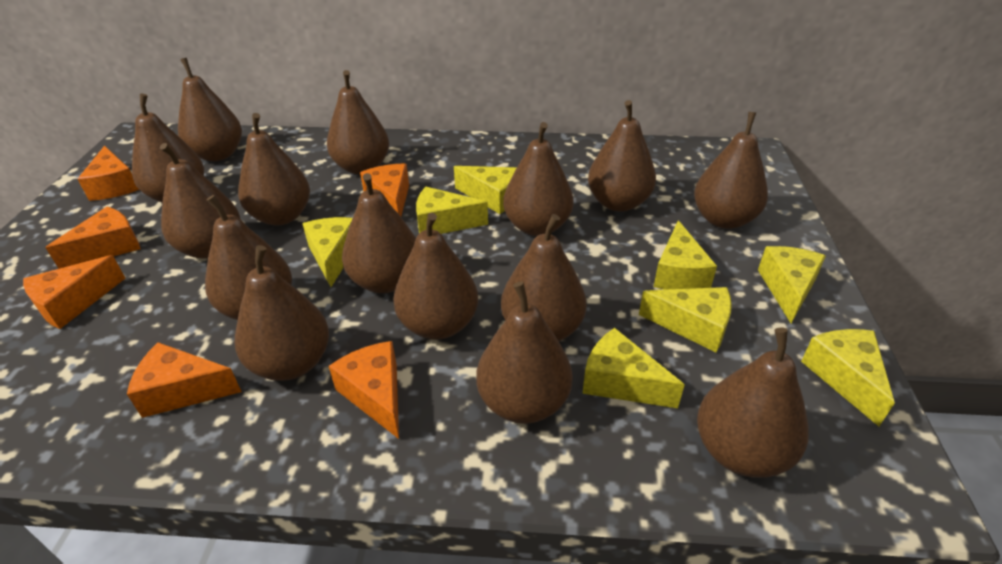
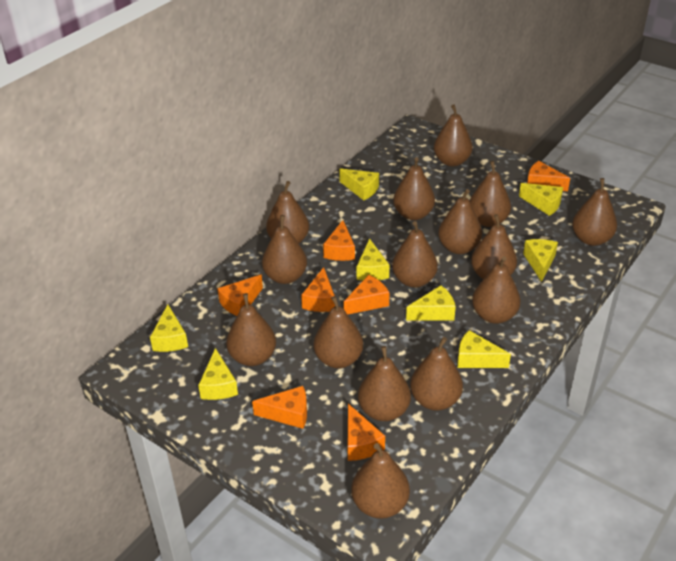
orange cheese: [23,255,126,329] [45,206,141,269] [78,146,139,201] [127,342,242,418] [329,341,399,439] [360,163,409,216] = 6 -> [217,275,263,316] [252,386,307,429] [301,267,335,312] [323,220,355,261] [343,275,390,315] [348,404,385,461] [527,161,570,191] = 7

